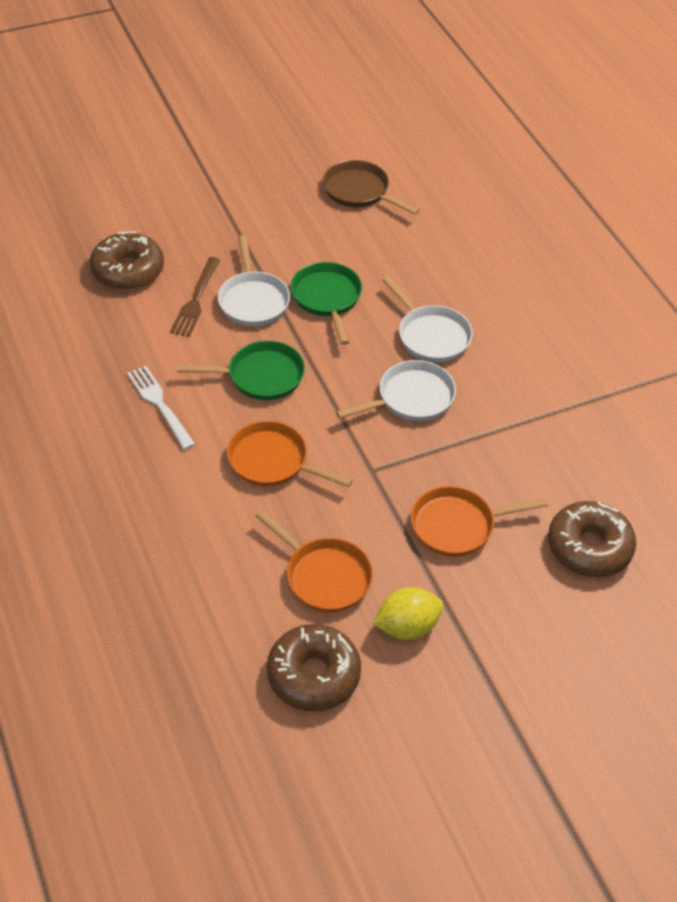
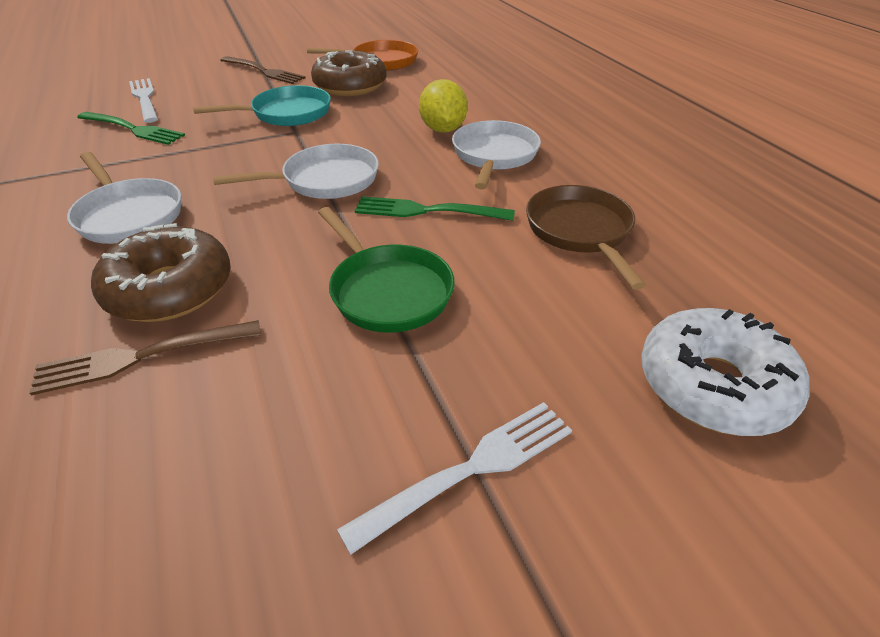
brown donut: [90,231,164,290] [267,624,361,711] [548,501,636,577] = 3 -> [91,223,231,322] [311,50,387,96] = 2
brown fork: [170,257,220,337] = 1 -> [29,320,261,395] [220,56,305,84] = 2
green fork: none = 0 -> [77,112,185,145] [355,196,515,221] = 2
green pan: [177,340,305,400] [291,262,362,345] = 2 -> [318,207,455,333] = 1
orange pan: [227,421,353,487] [256,510,373,612] [411,486,548,557] = 3 -> [307,40,418,71] = 1
turquoise pan: none = 0 -> [193,85,331,126] = 1
white donut: none = 0 -> [641,308,809,436] = 1
white fork: [127,366,196,450] = 1 -> [129,78,158,123] [337,402,572,555] = 2

